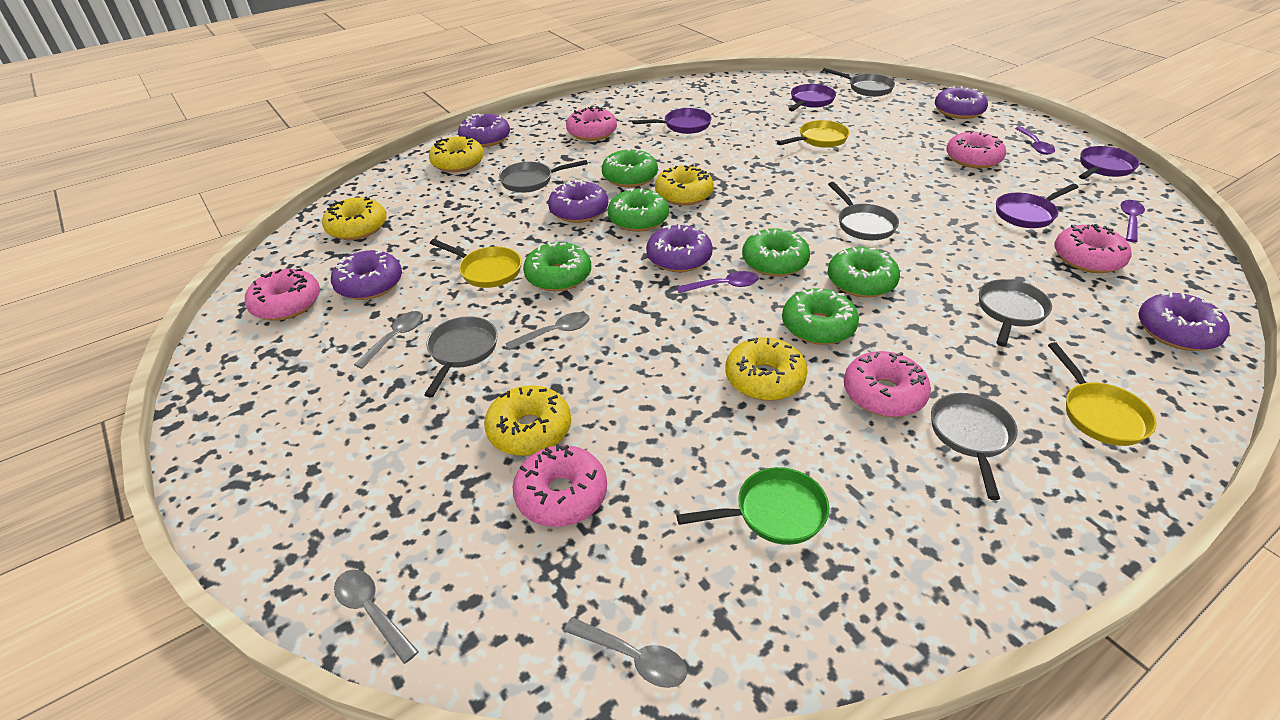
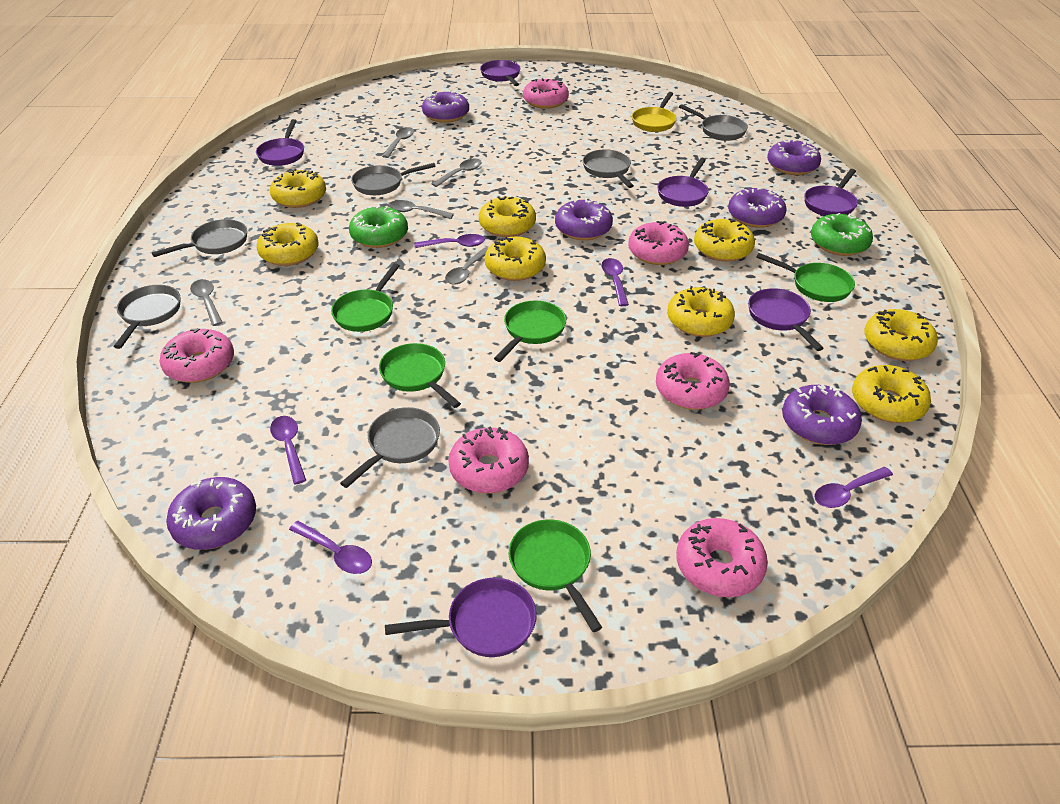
green donut: [523,242,591,291] [602,148,658,187] [607,188,669,232] [742,228,810,277] [782,288,859,345] [828,247,900,298] = 6 -> [349,206,408,248] [811,213,873,256] = 2
green pan: [677,467,829,545] = 1 -> [331,263,400,332] [379,343,461,408] [494,301,566,362] [509,519,602,632] [756,253,855,302] = 5
grey spoon: [334,570,419,664] [354,311,423,369] [505,312,590,350] [564,617,687,688] = 4 -> [190,279,223,326] [382,127,414,158] [389,200,454,218] [432,159,482,187] [445,248,488,285] = 5
purple pan: [632,108,712,134] [789,84,836,111] [996,184,1078,228] [1079,146,1140,179] = 4 -> [256,119,304,166] [385,578,537,657] [480,60,520,86] [657,158,709,207] [748,288,824,351] [804,169,858,216] = 6
purple spoon: [677,271,759,293] [1015,127,1055,155] [1120,200,1145,242] = 3 -> [270,416,306,484] [289,521,372,574] [414,234,485,248] [601,258,629,306] [814,467,893,508] = 5
yellow donut: [322,197,387,240] [429,136,484,172] [484,385,571,456] [655,164,714,206] [726,337,808,401] = 5 -> [257,222,319,266] [270,169,326,208] [479,196,536,237] [485,236,546,281] [667,286,735,337] [694,218,755,262] [852,365,931,423] [865,309,938,361] = 8
yellow pan: [430,239,522,288] [777,120,850,148] [1048,342,1157,446] = 3 -> [632,92,676,132] = 1

